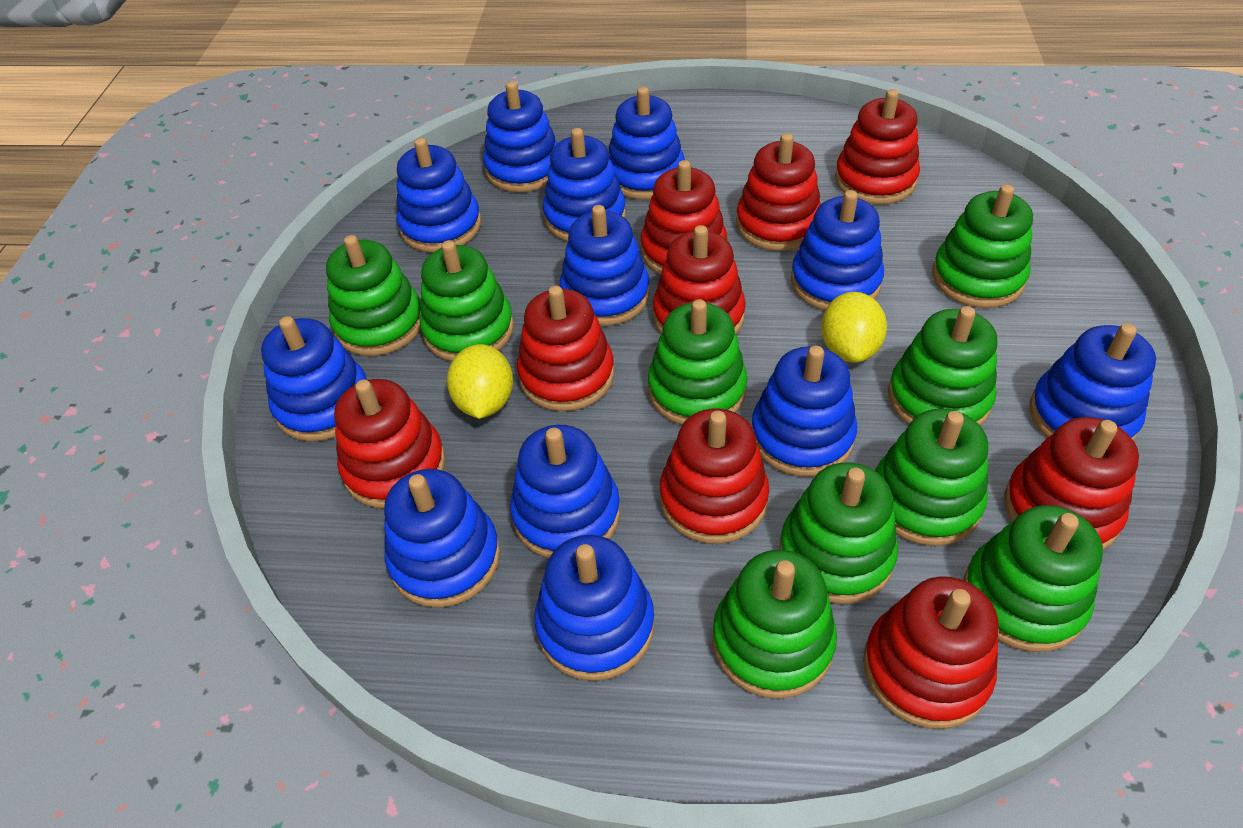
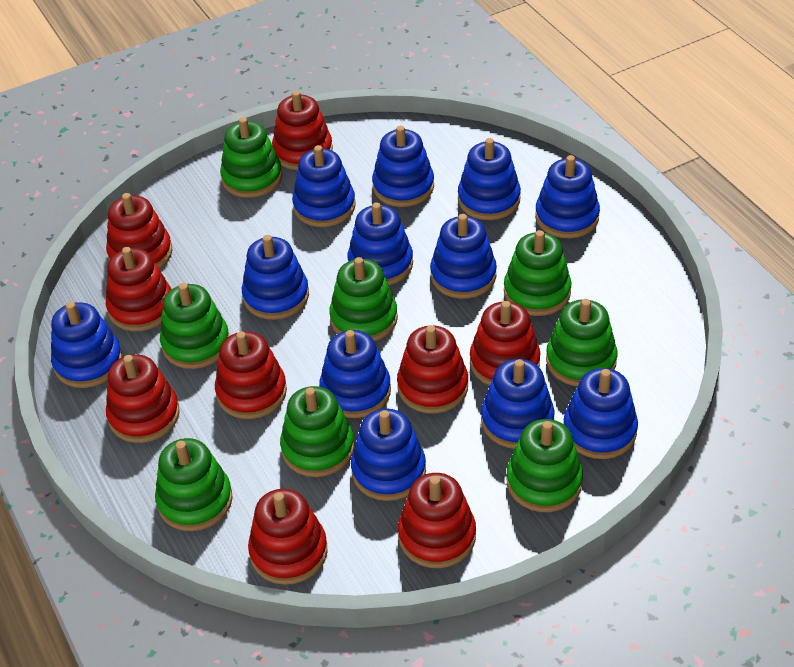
green stacking toy: [326,235,421,356] [420,240,514,361] [648,299,747,425] [712,550,837,699] [779,462,898,604] [875,409,988,546] [888,306,998,426] [932,185,1033,308] [963,505,1103,652] = 9 -> [155,438,233,531] [160,283,229,369] [220,117,282,198] [280,386,355,477] [329,257,398,341] [504,230,572,316] [507,419,583,512] [546,299,617,386] = 8
yellow lemon: [447,344,513,419] [821,292,887,363] = 2 -> none = 0

